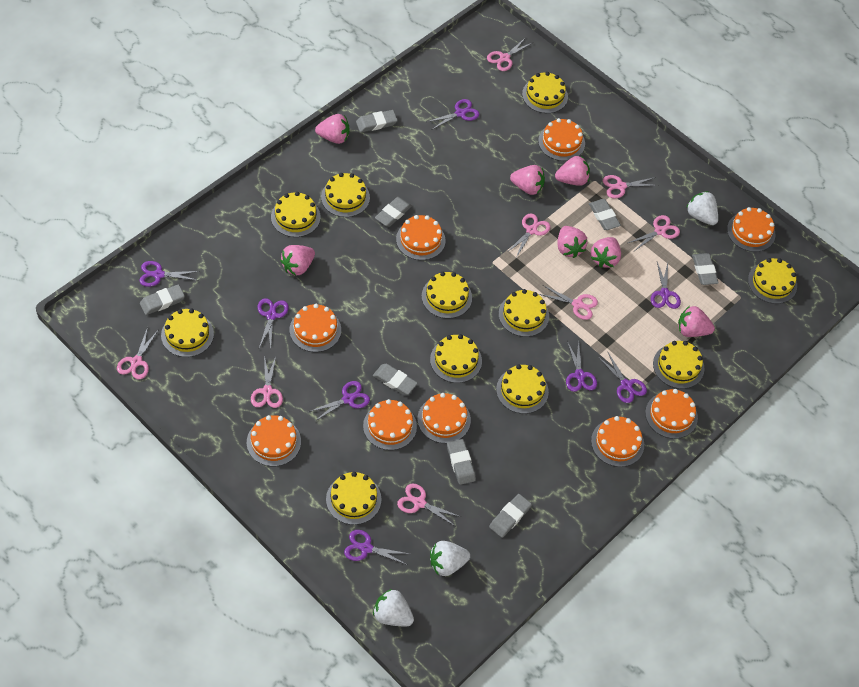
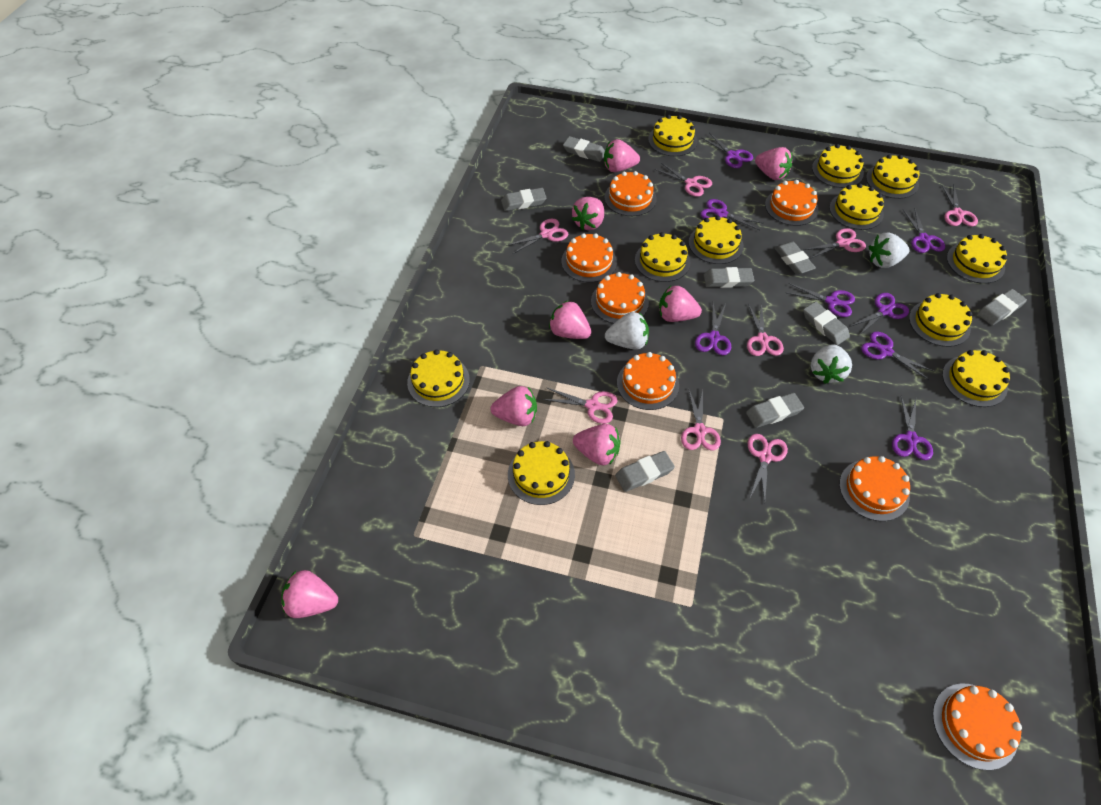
orange cake: [247,415,301,467] [290,304,341,352] [363,399,417,450] [396,215,445,260] [418,393,471,443] [538,118,585,161] [591,416,644,467] [645,389,698,439] [727,207,775,252] = 9 -> [561,233,617,283] [591,272,649,324] [604,171,657,216] [617,352,679,410] [765,180,818,226] [839,456,910,521] [933,684,1022,770] = 7
pink strawberry: [280,245,315,276] [315,114,349,144] [510,165,545,195] [555,156,590,186] [557,226,588,258] [591,237,621,268] [678,306,715,337] = 7 -> [281,570,338,618] [490,386,537,426] [549,301,591,339] [572,197,604,230] [573,424,620,465] [604,139,640,172] [659,286,702,322] [755,147,792,180] = 8

